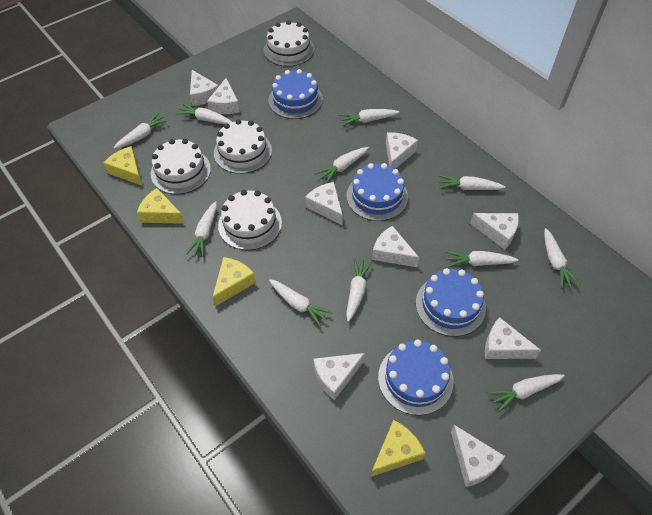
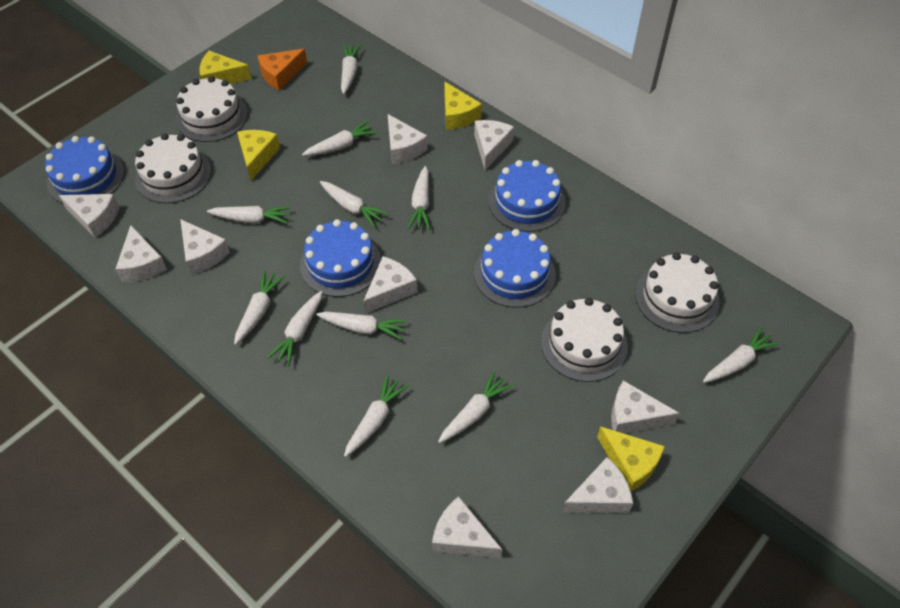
orange cheese: none = 0 -> [258,49,307,90] = 1

